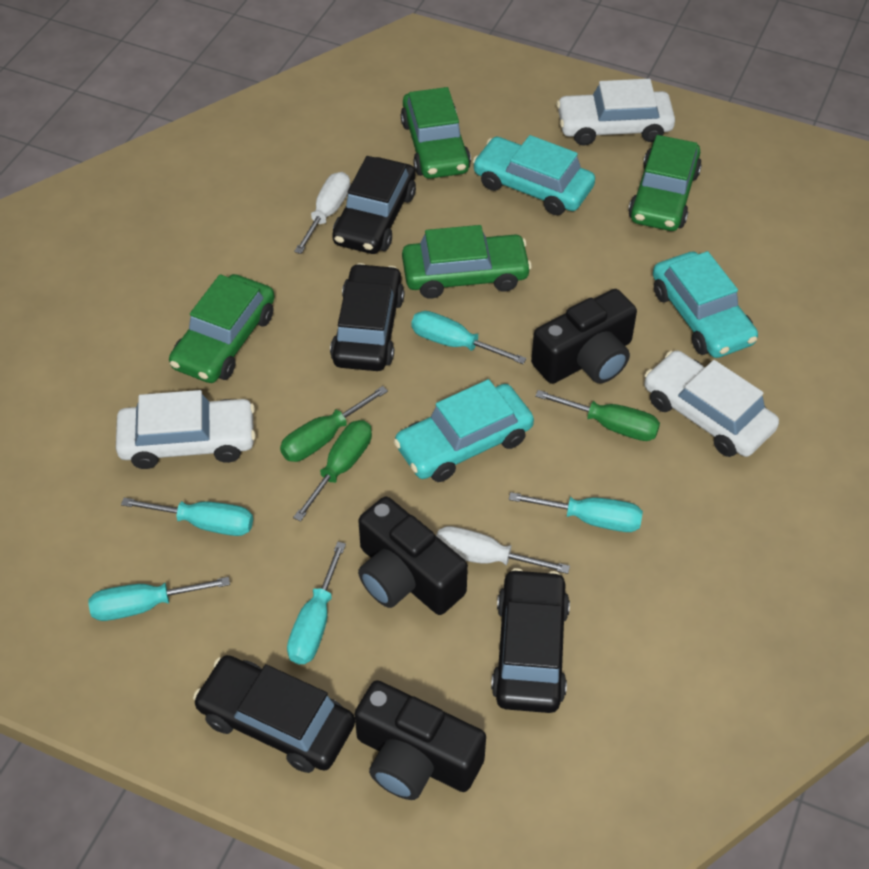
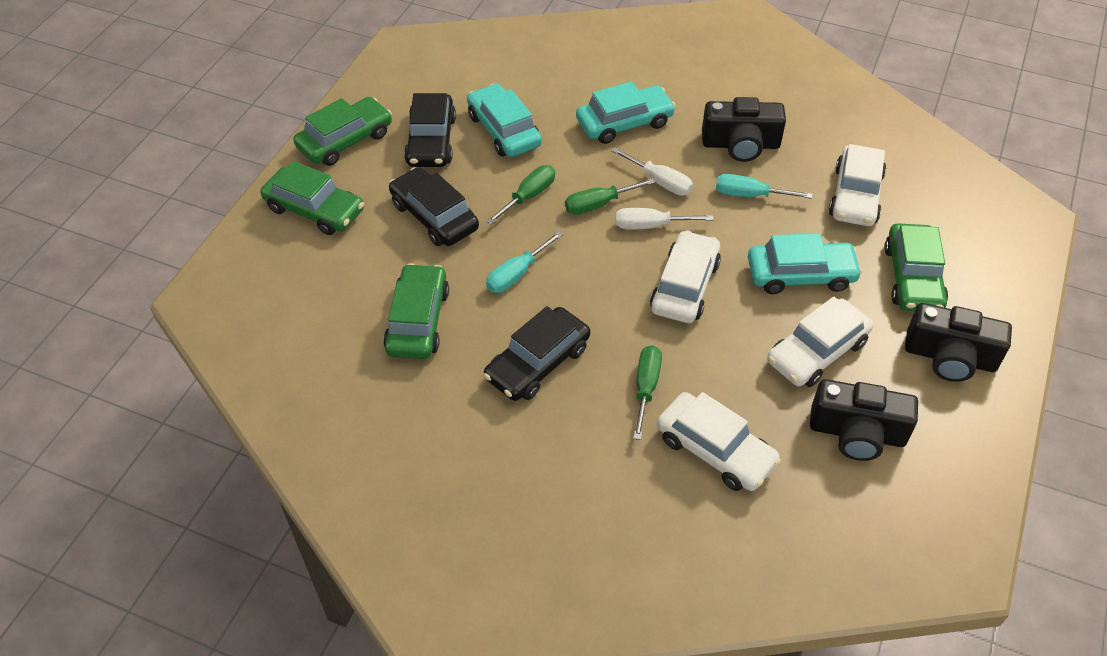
black car: [193,655,355,773] [330,263,404,371] [332,156,416,254] [491,568,570,713] = 4 -> [389,167,479,246] [404,93,456,167] [484,306,590,401] = 3
turquoise screwdriver: [88,577,230,621] [121,498,253,536] [287,542,346,664] [411,311,527,364] [509,492,643,532] = 5 -> [486,231,563,293] [716,174,813,199] = 2
white car: [116,390,256,469] [556,79,675,146] [644,350,779,457] = 3 -> [650,230,721,323] [657,392,781,491] [767,297,873,387] [829,144,886,226] = 4

